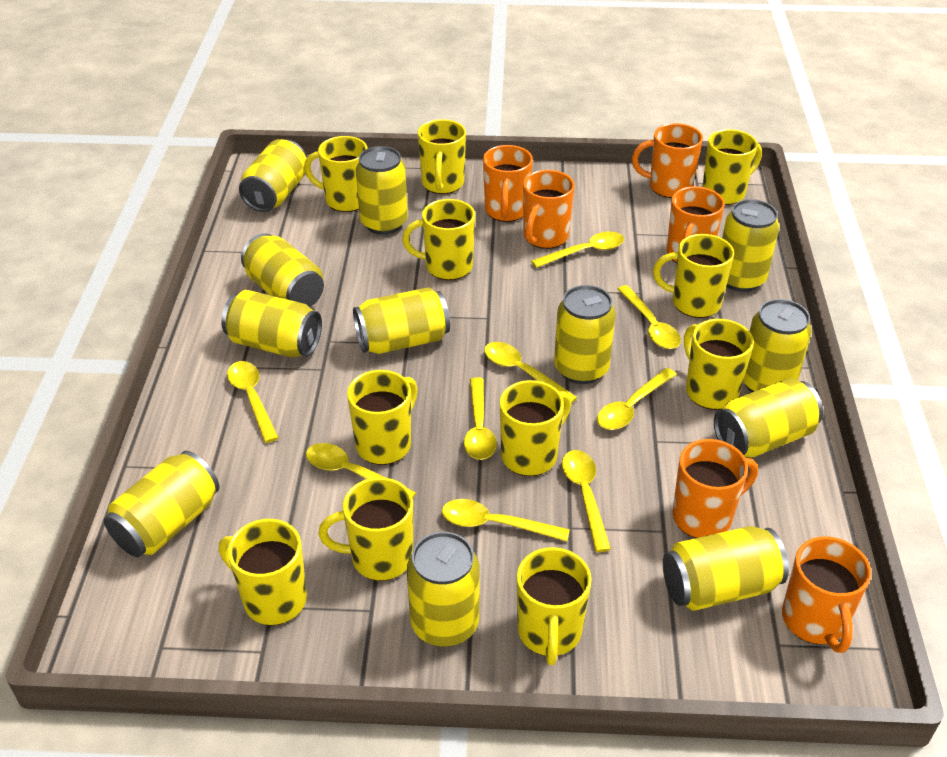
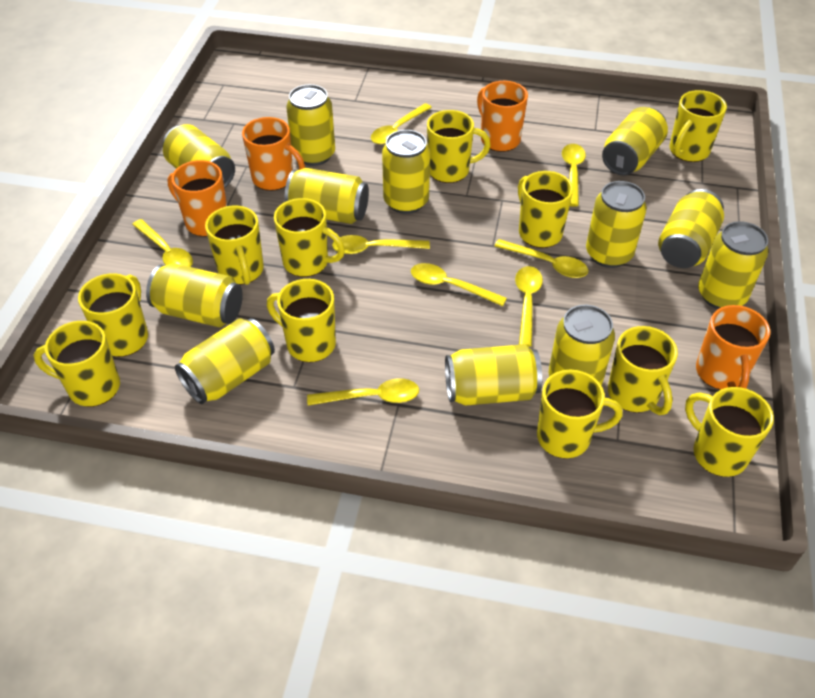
orange mug: [483,145,533,222] [523,170,575,249] [632,123,703,198] [667,186,725,263] [673,439,758,538] [782,536,871,653] = 6 -> [167,160,227,237] [242,117,305,191] [477,81,528,152] [696,305,770,390] = 4
yellow spoon: [227,361,279,443] [306,443,416,499] [442,499,570,541] [464,377,497,460] [484,342,577,404] [531,231,624,268] [562,450,611,552] [597,368,677,430] [618,285,681,349] = 9 -> [132,219,193,267] [307,378,419,405] [332,235,430,254] [371,103,432,144] [411,263,507,306] [494,239,589,278] [515,266,543,347] [562,144,586,207] = 8

